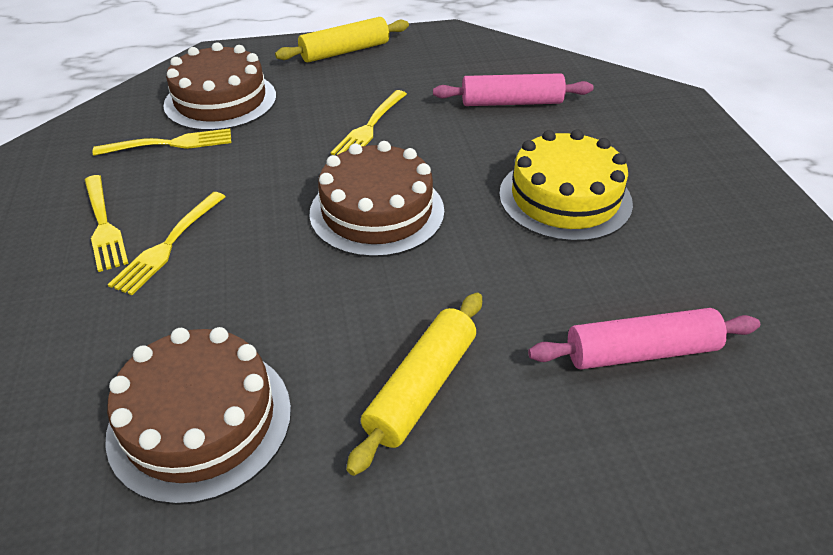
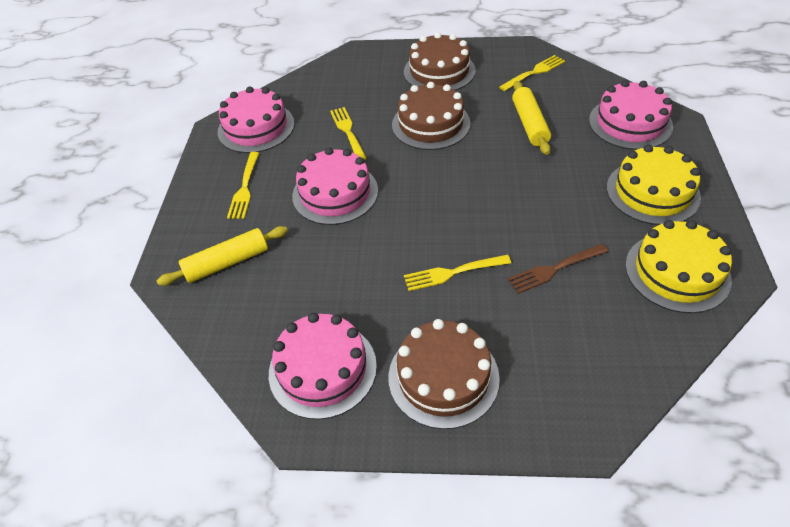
brown fork: none = 0 -> [508,244,609,294] = 1
pink cake: none = 0 -> [217,86,294,153] [269,313,377,420] [292,147,378,225] [589,80,673,150] = 4
pink rolling pin: [433,73,593,106] [528,308,760,369] = 2 -> none = 0
yellow cake: [499,129,633,242] = 1 -> [607,145,701,225] [625,220,732,313] = 2

